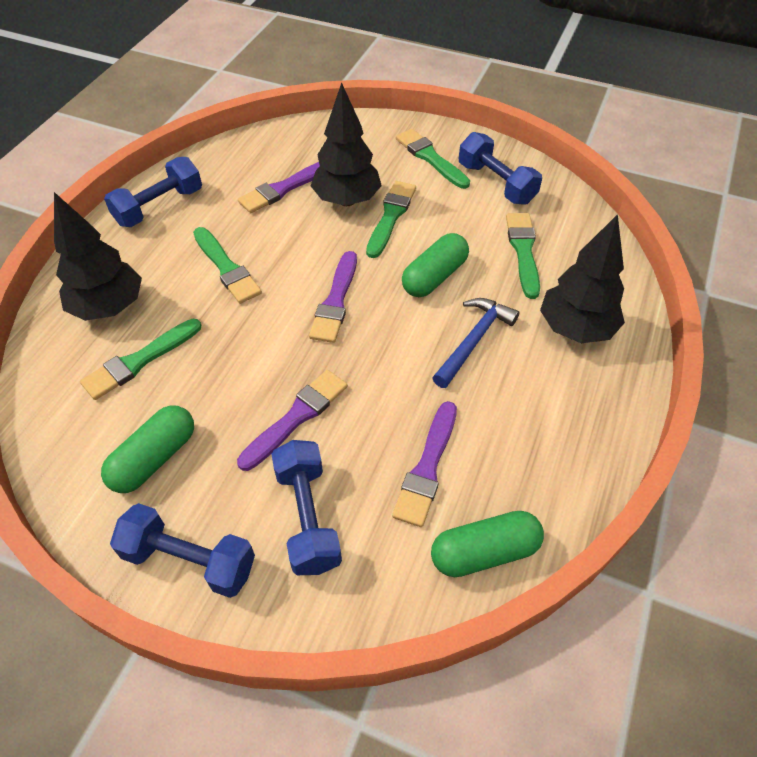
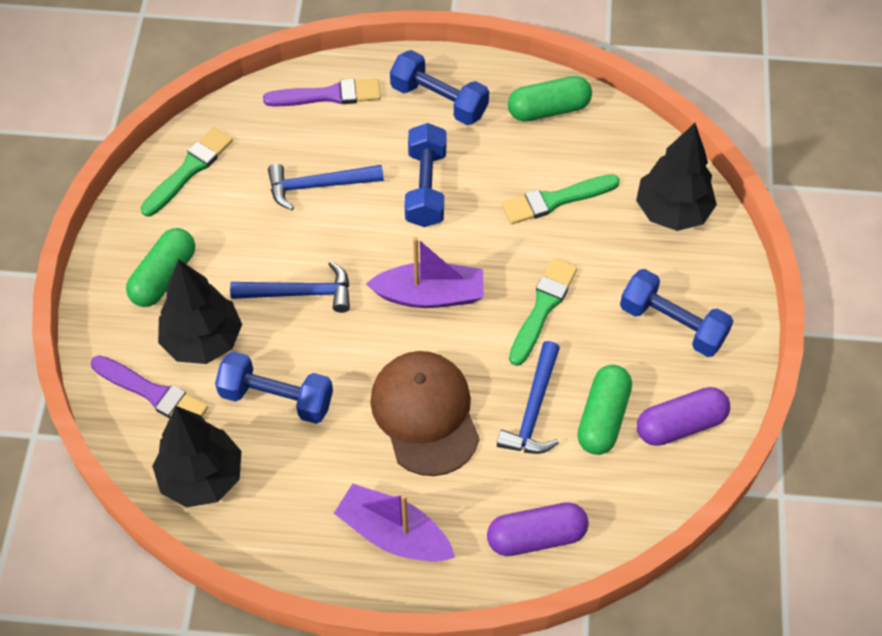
blue hammer: [432,298,519,388] = 1 -> [230,261,350,313] [268,164,384,210] [497,341,560,454] = 3
brown cap: none = 0 -> [370,351,480,476] = 1
green brush: [80,319,201,400] [193,227,262,304] [366,181,416,258] [396,129,470,189] [506,213,540,299] = 5 -> [141,127,233,217] [502,174,620,224] [509,258,577,366] = 3
purple boat: none = 0 -> [334,484,455,562] [366,237,484,308] = 2
purple brush: [237,370,348,471] [238,162,320,213] [309,251,357,343] [392,401,457,527] = 4 -> [91,355,208,418] [263,78,381,107] = 2
purple capsule: none = 0 -> [487,502,589,556] [637,387,730,446] = 2

